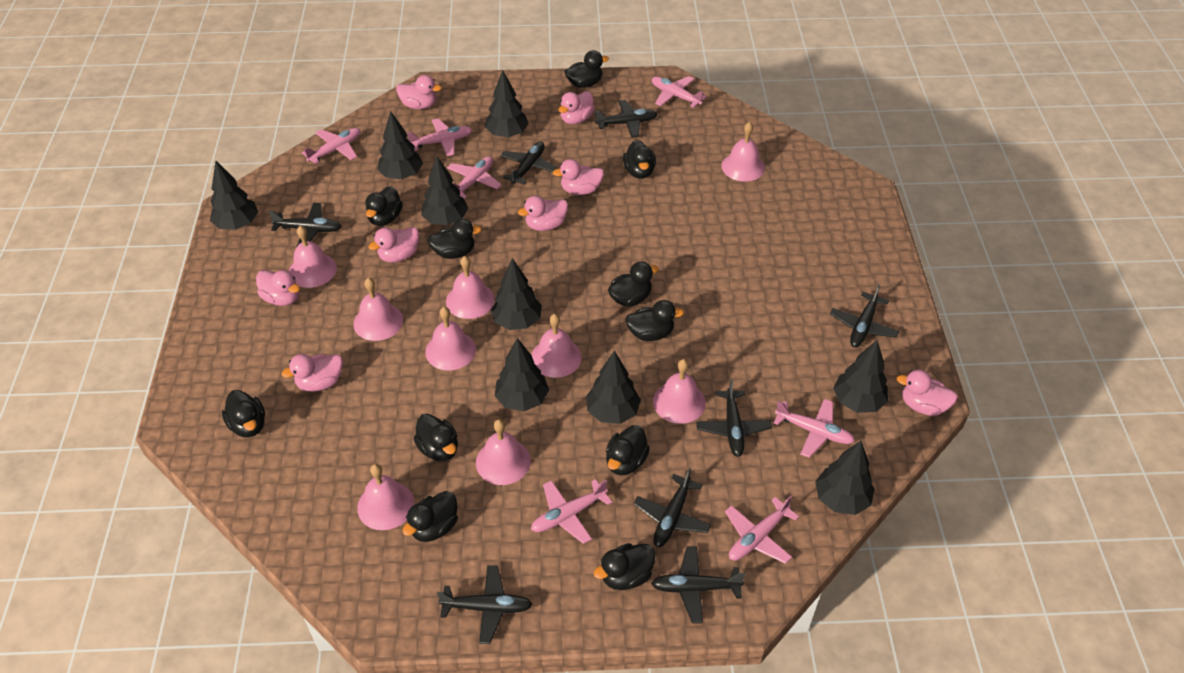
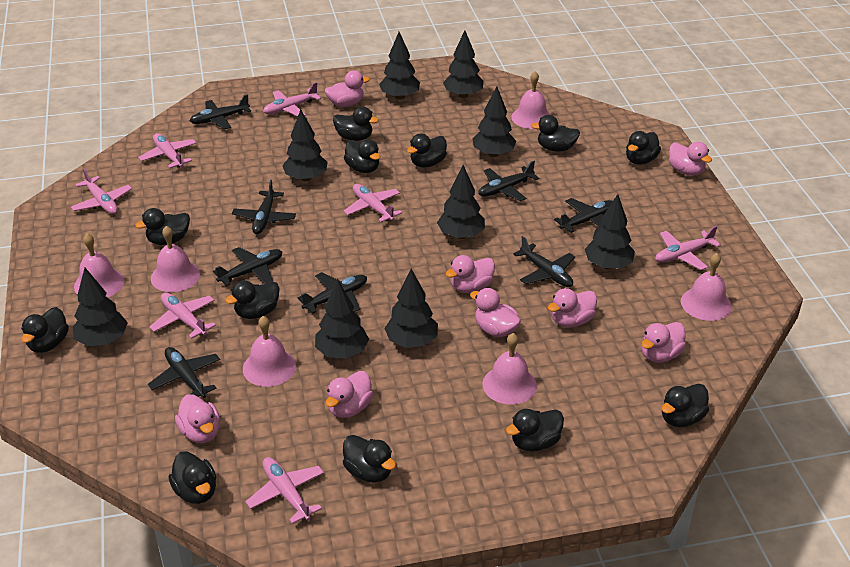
black duck: [222,390,265,437] [365,186,403,226] [402,491,458,542] [413,414,458,461] [427,219,482,259] [564,50,609,88] [594,543,656,590] [606,425,650,475] [608,262,659,307] [623,140,656,179] [625,300,684,341] = 11 -> [21,307,69,353] [135,208,190,245] [168,451,216,504] [225,280,280,319] [333,106,379,141] [343,435,396,482] [344,139,380,173] [407,133,447,167] [506,409,564,452] [531,115,580,152] [626,131,661,165] [661,384,709,427] = 12
pink bell: [289,226,337,288] [353,278,403,341] [357,464,414,530] [425,307,476,371] [446,256,495,319] [476,419,531,485] [531,314,582,378] [653,359,706,424] [721,122,765,182] = 9 -> [74,233,124,298] [151,226,200,292] [243,316,296,387] [482,333,537,405] [511,71,551,129] [681,253,732,321] = 6

